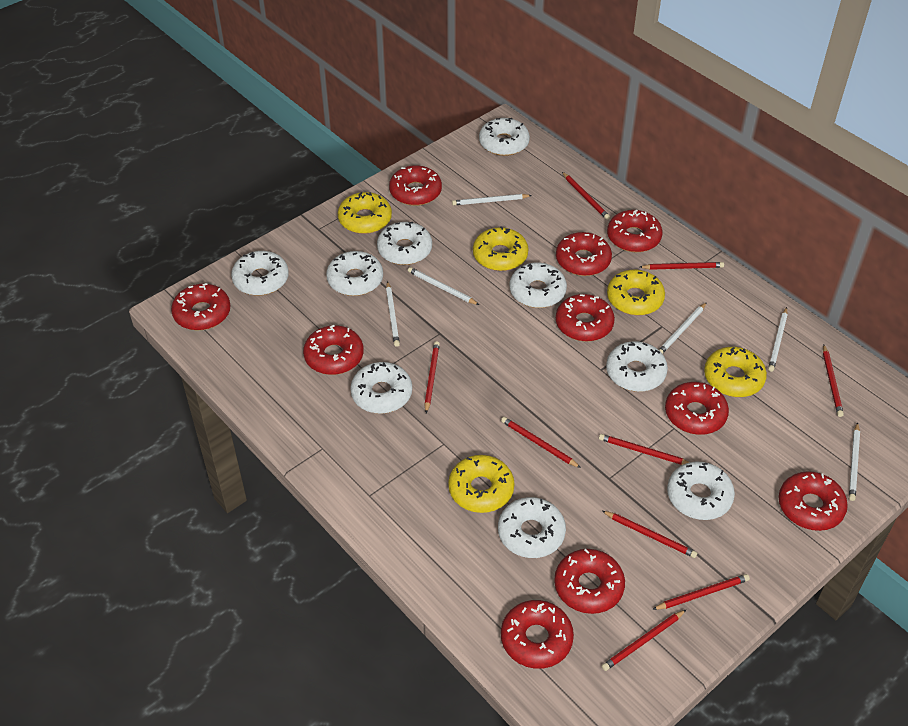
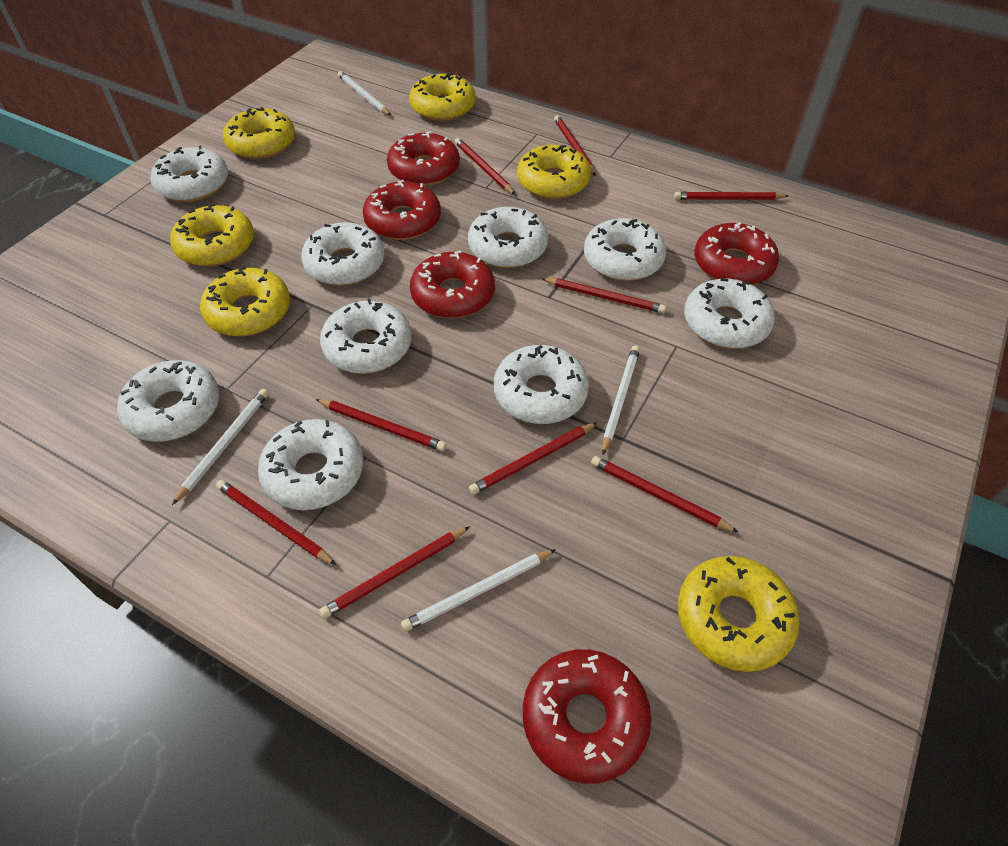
red donut: [171,283,231,330] [303,325,364,375] [389,165,442,206] [501,600,574,669] [554,549,625,614] [556,232,612,276] [556,294,615,342] [607,210,662,252] [665,382,729,435] [779,471,848,531] = 10 -> [363,180,441,240] [387,131,460,186] [410,251,495,318] [523,649,652,784] [695,223,779,285] = 5
white pencil: [386,281,400,347] [408,267,479,305] [452,194,532,206] [659,302,707,354] [768,307,788,372] [849,422,860,501] = 6 -> [172,389,269,505] [338,71,391,116] [401,549,556,632] [602,346,640,455] = 4
yellow donut: [338,192,392,234] [448,455,515,513] [473,226,529,271] [607,270,665,315] [704,347,767,397] = 5 -> [170,204,254,267] [200,266,290,337] [223,107,295,159] [409,73,476,121] [517,145,591,199] [678,556,800,672] = 6

